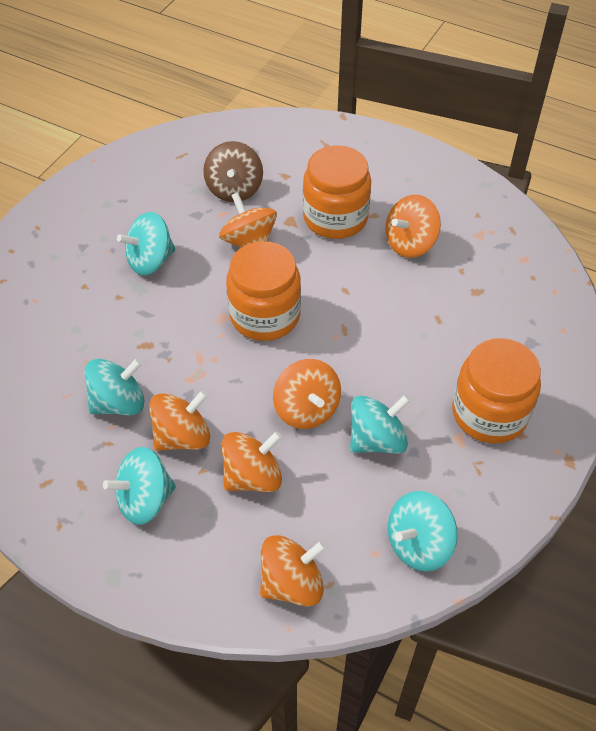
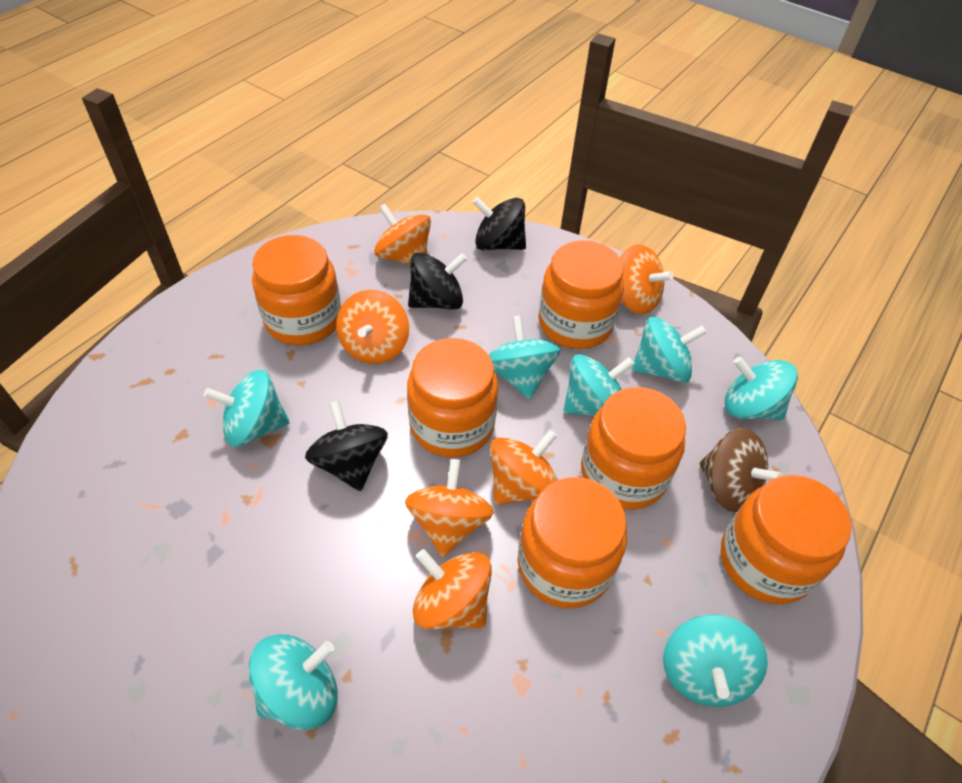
black spinning top: none = 0 -> [305,401,388,491] [408,253,467,310] [472,197,526,250] = 3
orange jar: [226,241,301,341] [303,145,371,239] [452,338,541,444] = 3 -> [252,235,341,345] [407,338,498,458] [518,477,627,609] [538,240,624,349] [581,387,686,510] [721,475,852,604] = 6
turquoise spinning top: [84,358,144,416] [103,447,176,525] [117,212,175,275] [350,395,410,454] [388,491,458,571] = 5 -> [204,370,290,447] [248,634,337,730] [489,315,561,399] [564,354,635,415] [632,317,707,383] [663,614,768,707] [725,356,798,420] = 7

